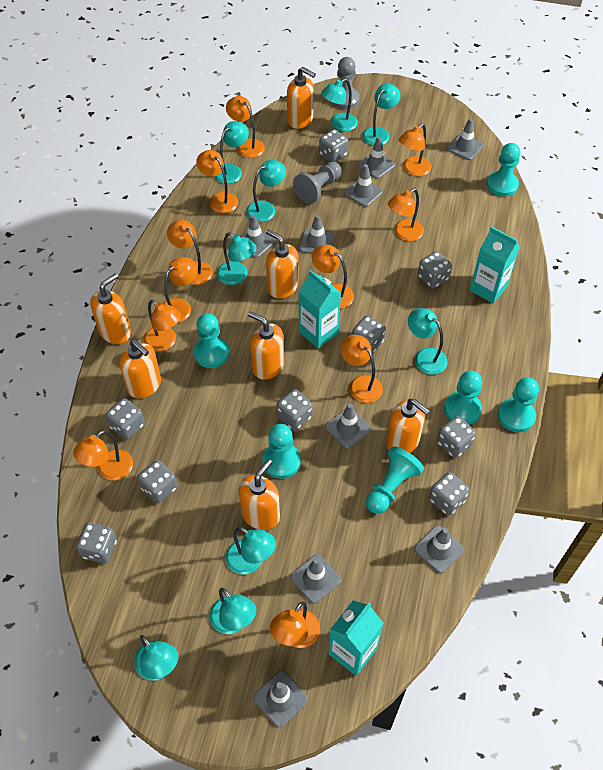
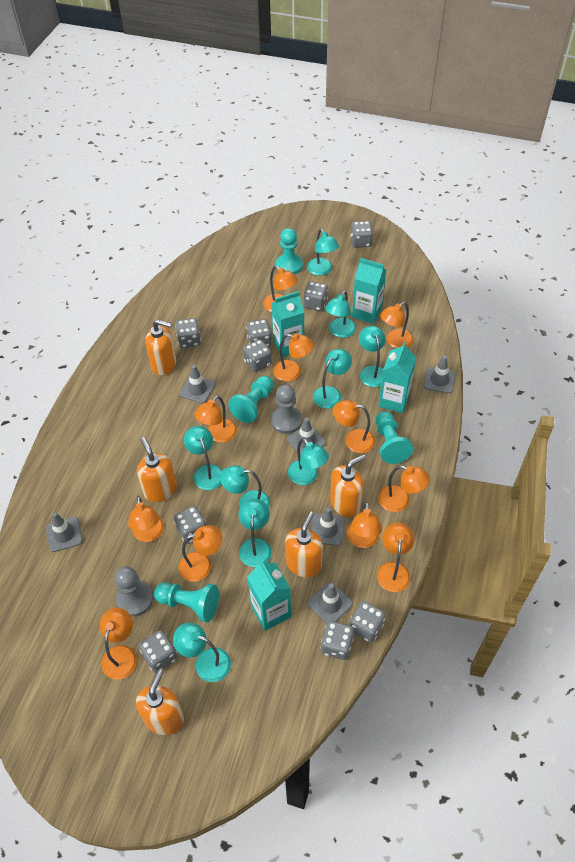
grey traffic cone: [241,215,275,258] [253,670,308,727] [290,554,341,604] [300,215,334,254] [325,404,371,448] [345,164,383,207] [358,136,395,179] [414,526,464,573] [447,118,483,160] = 9 -> [46,513,83,552] [179,365,216,404] [287,417,326,456] [308,582,353,624] [311,508,345,546] [424,356,455,393] = 6
orange soap dispenser: [90,273,131,344] [119,340,161,398] [239,459,280,530] [248,311,284,380] [266,229,299,299] [287,67,316,129] [386,399,430,453] = 7 -> [136,670,184,735] [137,437,177,502] [145,320,176,375] [285,511,323,577] [330,454,366,517] = 5
turquoise carton: [298,270,341,348] [328,600,384,676] [470,226,520,304] = 3 -> [247,560,291,631] [271,291,304,357] [352,258,386,324] [379,342,416,413] = 4
turquoise pawn: [194,313,230,368] [262,424,301,479] [366,446,424,514] [444,370,482,425] [487,143,521,197] [498,377,539,432] = 6 -> [154,582,219,622] [228,376,274,423] [276,228,303,275] [376,411,413,464] = 4

